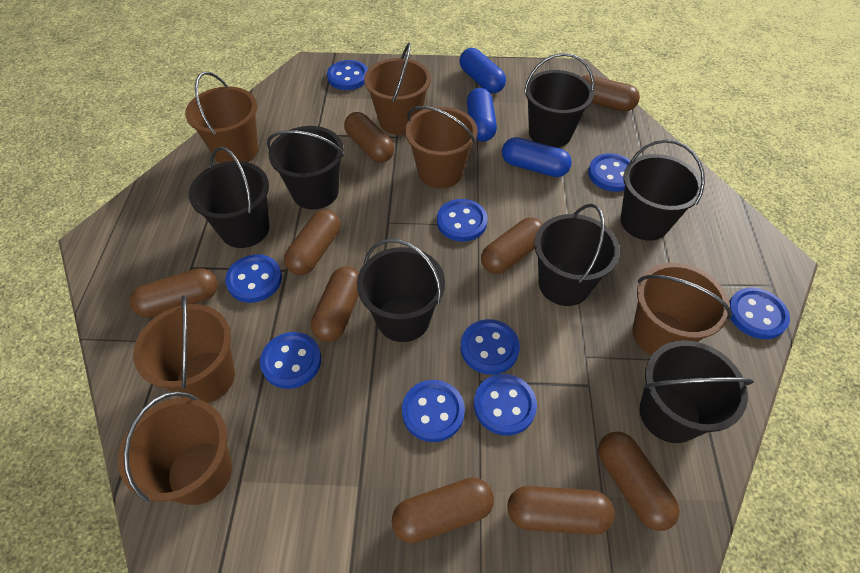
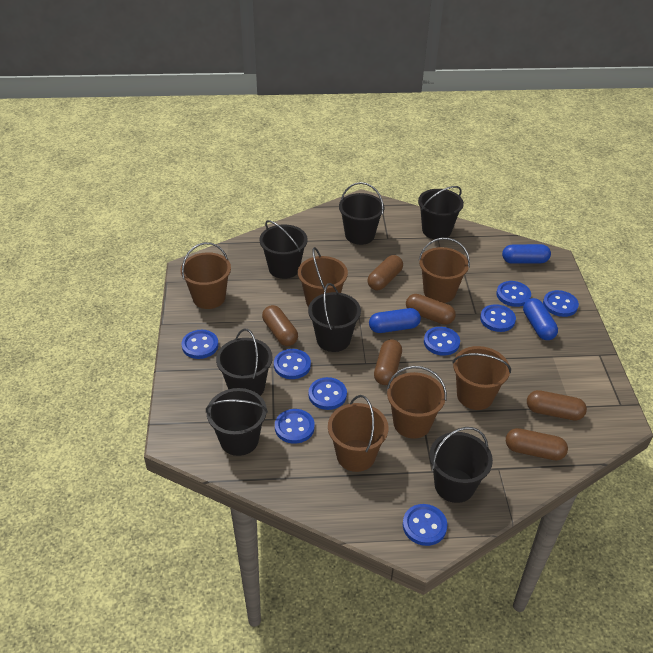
brown capsule: [129,268,218,318] [284,210,340,275] [311,266,359,342] [344,112,394,163] [392,477,494,543] [481,217,543,274] [507,486,615,535] [583,75,640,112] [598,431,680,531] = 9 -> [262,305,298,346] [367,255,403,290] [374,339,402,385] [406,294,456,325] [506,428,568,460] [527,390,587,421] = 6

